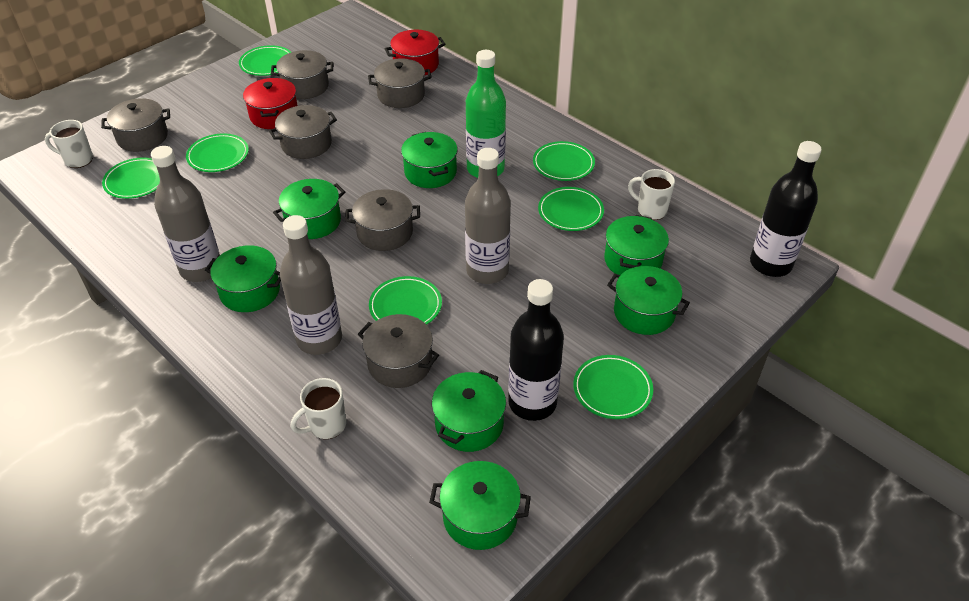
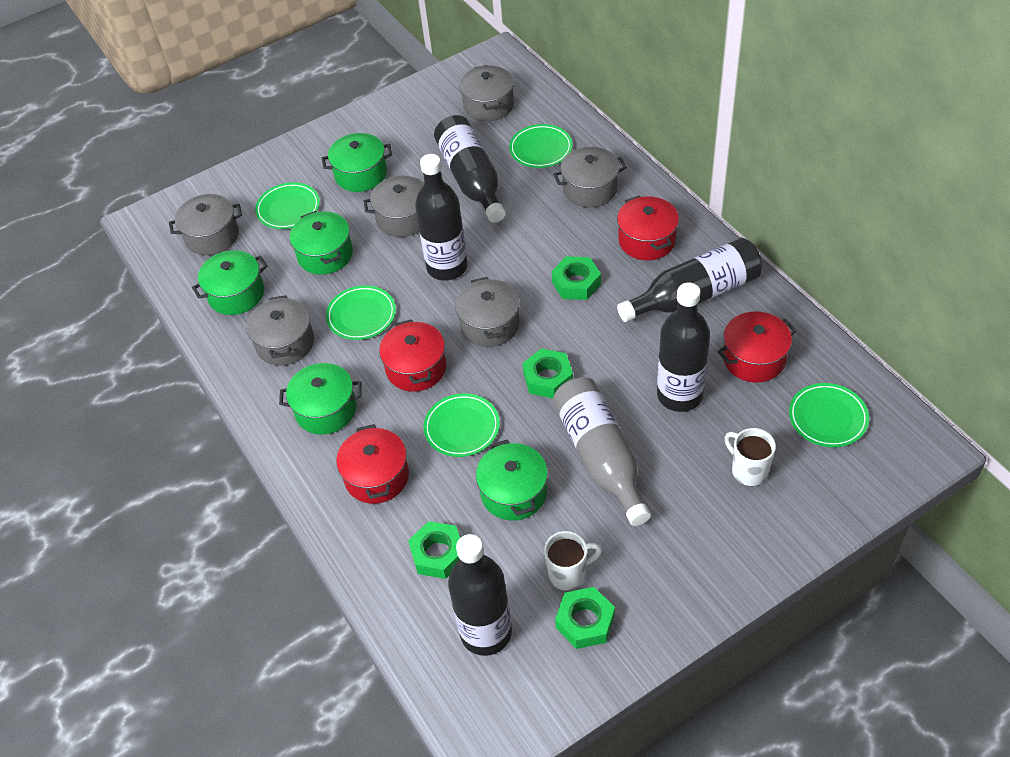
black bottle: [508,279,564,421] [750,141,822,277] = 2 -> [415,154,468,281] [434,115,506,223] [448,534,512,656] [617,238,762,322] [657,282,710,412] = 5
green bottle: [466,50,506,178] = 1 -> none = 0
green nut: none = 0 -> [408,521,460,579] [522,348,573,398] [552,256,601,300] [555,587,615,649] = 4
green plate: [102,157,160,199] [186,133,249,172] [239,45,291,76] [369,276,442,325] [533,141,595,181] [538,187,604,231] [573,355,653,419] = 7 -> [255,182,320,229] [326,285,396,340] [424,394,500,457] [509,124,573,168] [789,383,869,447] = 5
green pot: [205,245,281,312] [273,179,345,239] [401,132,458,188] [429,461,531,550] [432,370,506,452] [604,215,669,275] [607,266,690,335] = 7 -> [192,250,268,315] [279,363,362,435] [290,211,353,275] [322,133,392,192] [476,439,548,521] = 5
grey bottle: [151,146,220,282] [280,215,342,355] [465,148,511,284] = 3 -> [553,377,651,526] = 1
red pot: [243,78,298,129] [384,30,445,75] = 2 -> [336,424,409,504] [379,319,446,392] [617,195,679,260] [717,311,796,383] = 4
white mug: [45,120,93,168] [291,378,346,439] [628,169,675,220] = 3 -> [544,531,602,591] [725,428,776,486] = 2

